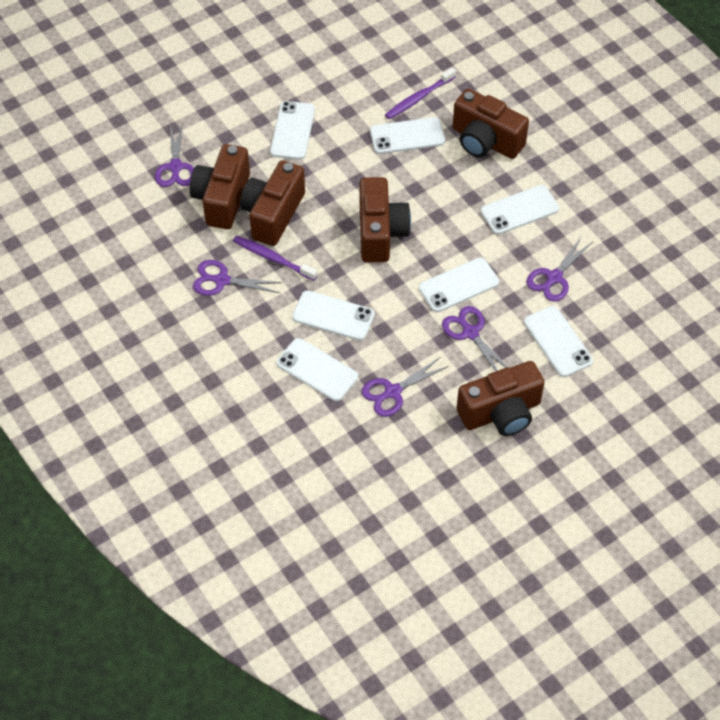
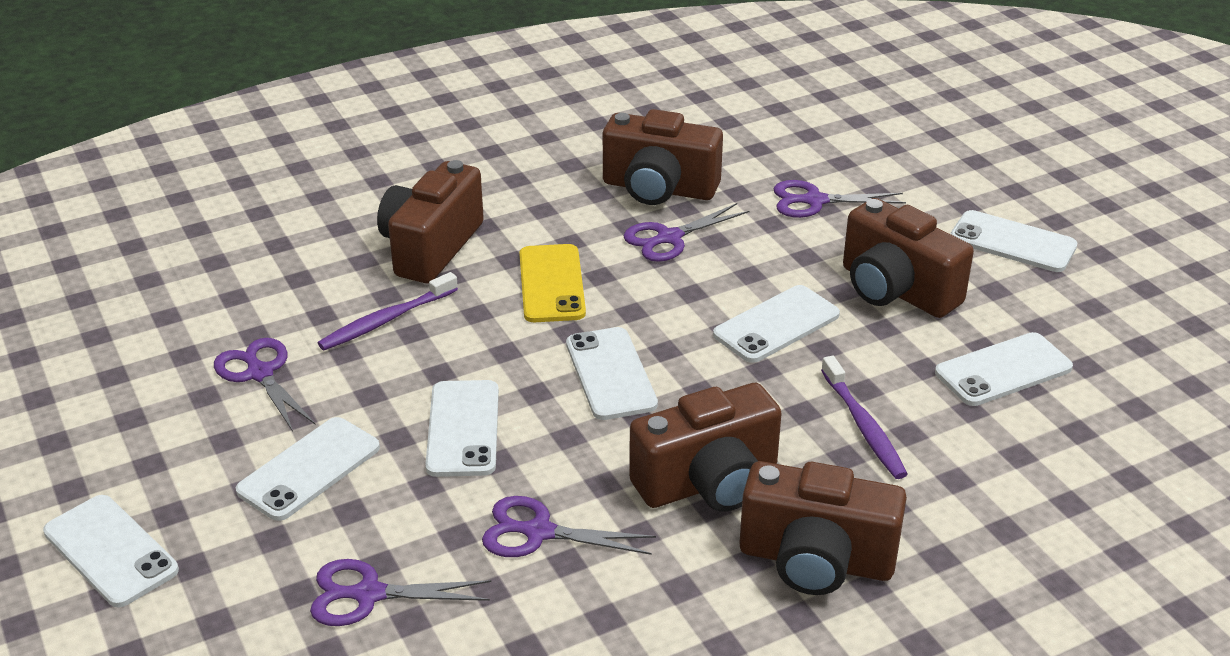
yellow phone: none = 0 -> [519,244,586,322] = 1

